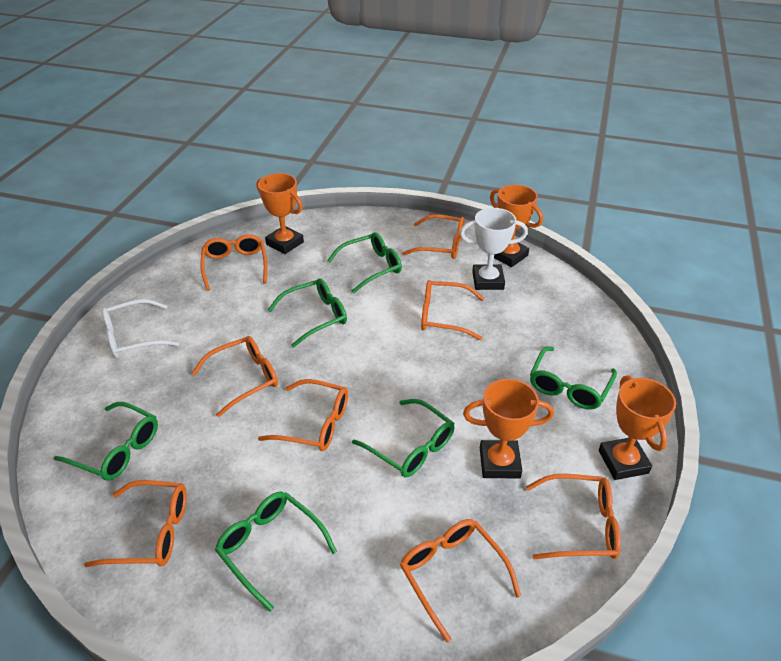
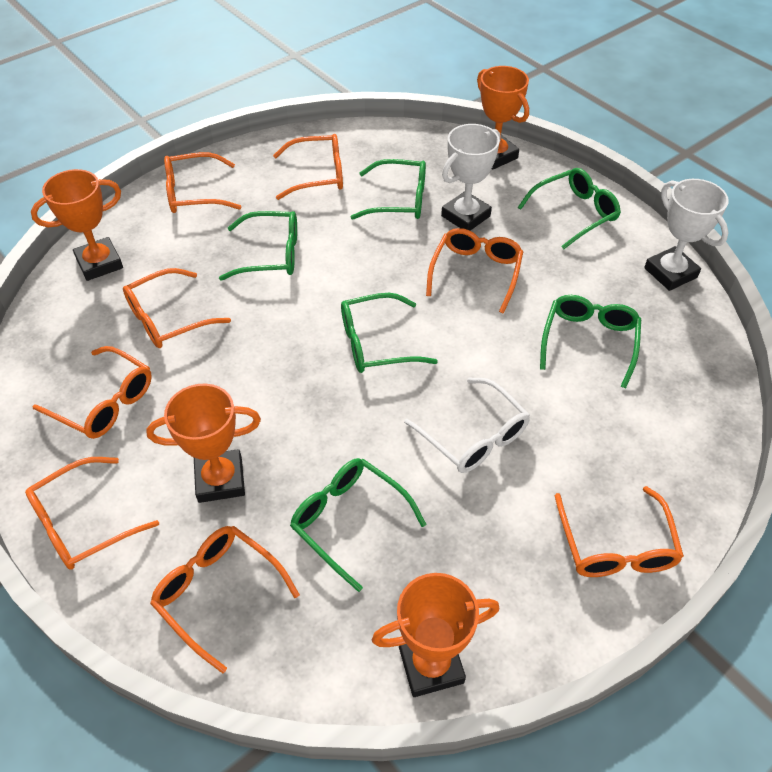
white trophy: [460,208,528,290] = 1 -> [441,124,500,231] [644,179,729,291] = 2

